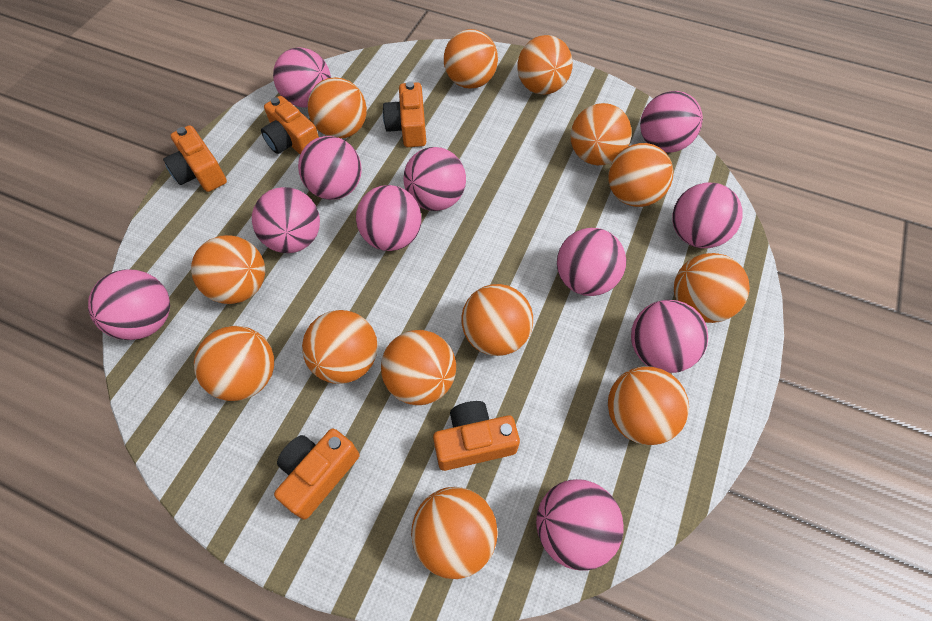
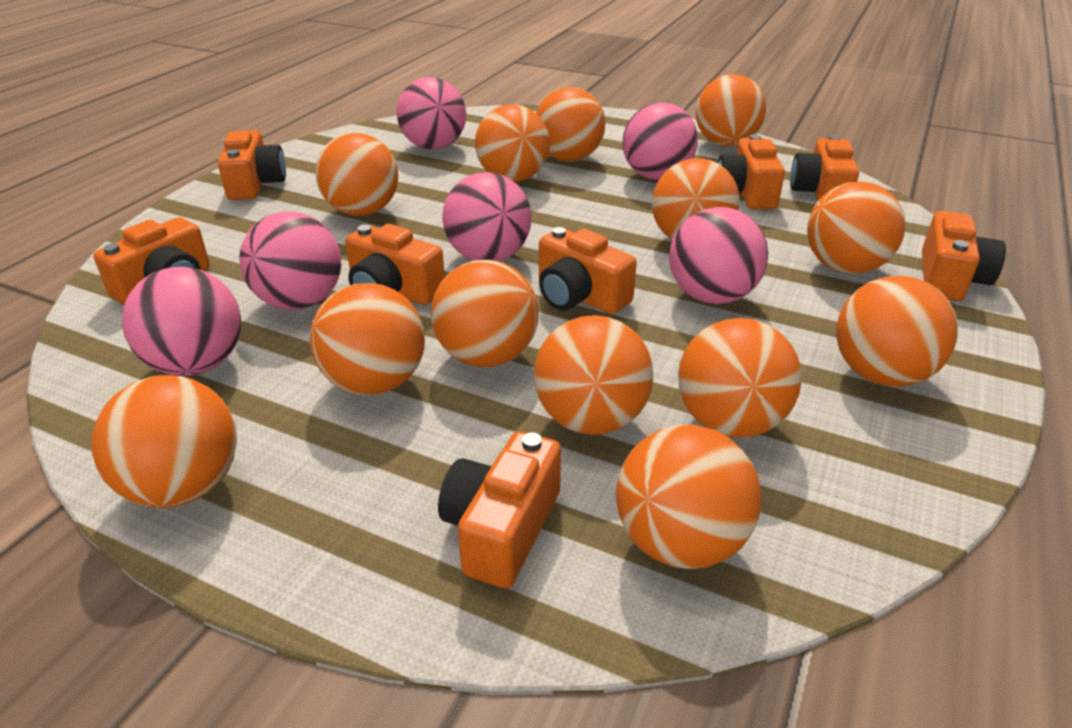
orange camera: [163,125,227,192] [261,96,319,155] [274,429,360,519] [383,82,426,147] [433,401,520,471] = 5 -> [93,217,210,305] [218,130,286,200] [345,224,445,305] [438,431,561,588] [539,227,637,314] [717,135,785,209] [790,135,859,202] [922,211,1006,301] = 8
pink ball: [88,270,170,340] [252,187,320,253] [273,47,331,108] [298,136,362,200] [356,185,422,251] [403,147,466,211] [536,479,624,571] [557,228,626,296] [631,300,708,373] [640,91,703,153] [672,183,743,248] = 11 -> [122,267,241,376] [239,212,341,310] [397,77,466,149] [442,172,532,261] [623,102,698,180] [669,207,768,304] = 6

